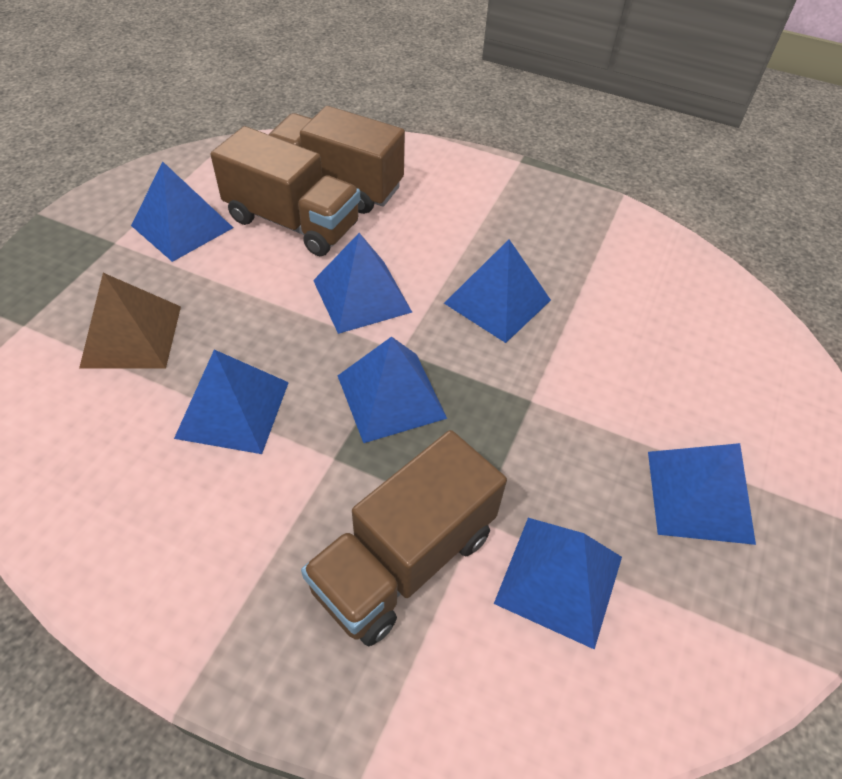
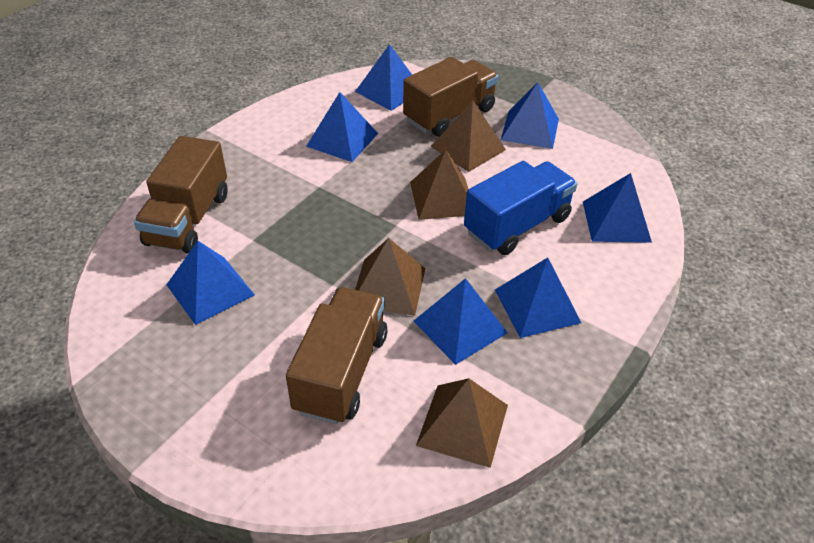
blue truck: none = 0 -> [464,161,577,255] = 1
brown pyramid: [79,273,181,369] = 1 -> [355,238,426,316] [410,150,468,220] [416,378,508,468] [431,101,506,172] = 4

